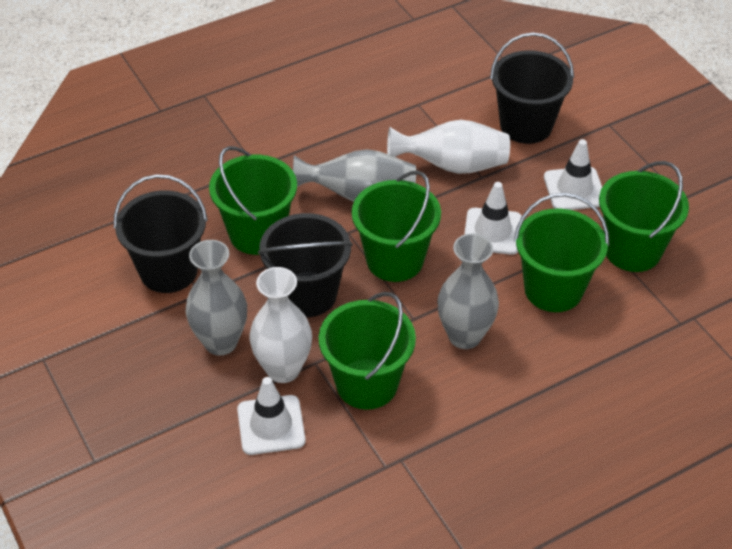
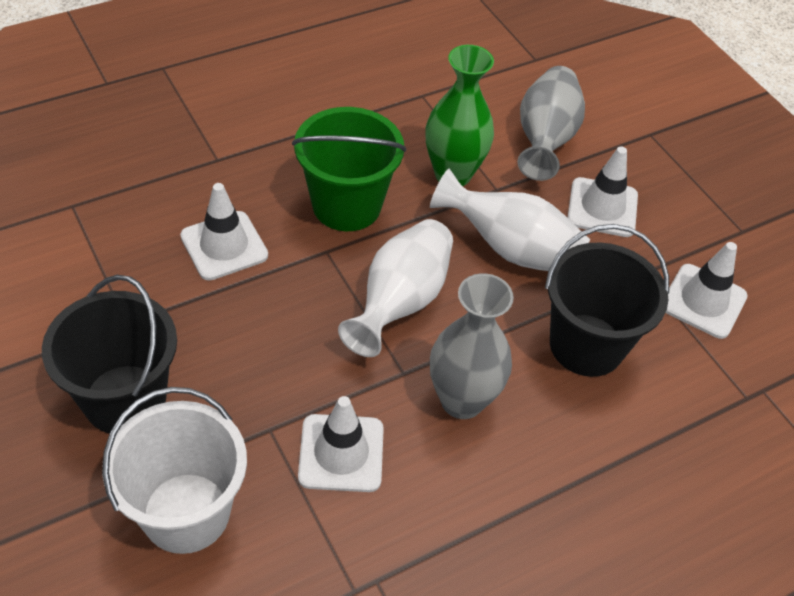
black bucket: [114,174,208,293] [258,213,353,317] [490,32,574,144] = 3 -> [42,275,177,434] [545,224,669,377] = 2
green bucket: [209,146,297,255] [319,292,416,410] [352,171,441,282] [514,193,609,312] [599,161,689,272] = 5 -> [292,107,406,231] = 1
green vase: none = 0 -> [426,45,494,186] = 1
grey vase: [185,240,247,356] [293,149,416,202] [437,233,499,349] = 3 -> [430,273,514,419] [518,66,585,181] = 2
white bucket: none = 0 -> [102,387,247,554] = 1
white traffic cone: [237,377,306,455] [464,182,522,255] [544,139,602,210] = 3 -> [180,183,268,281] [298,396,384,492] [567,146,638,237] [665,242,748,339] = 4

